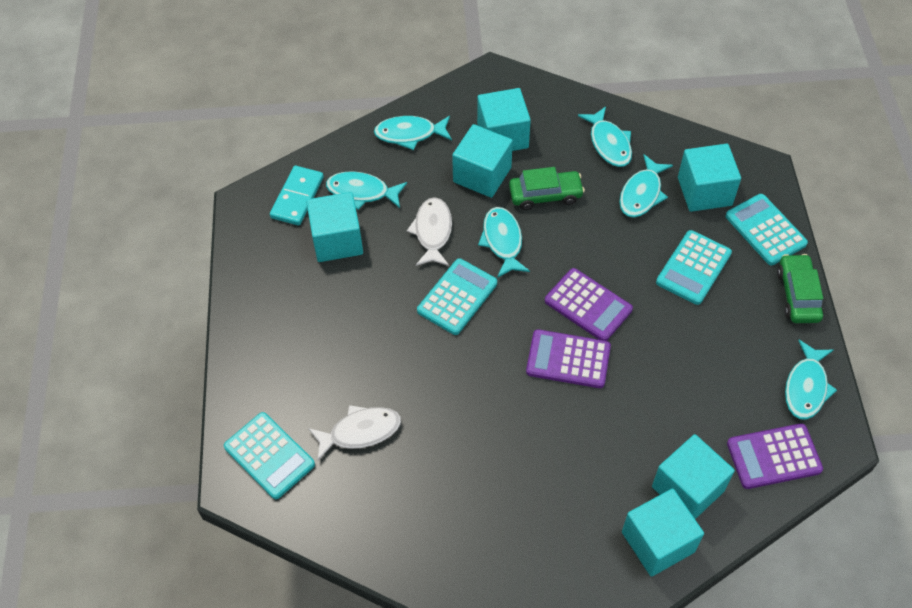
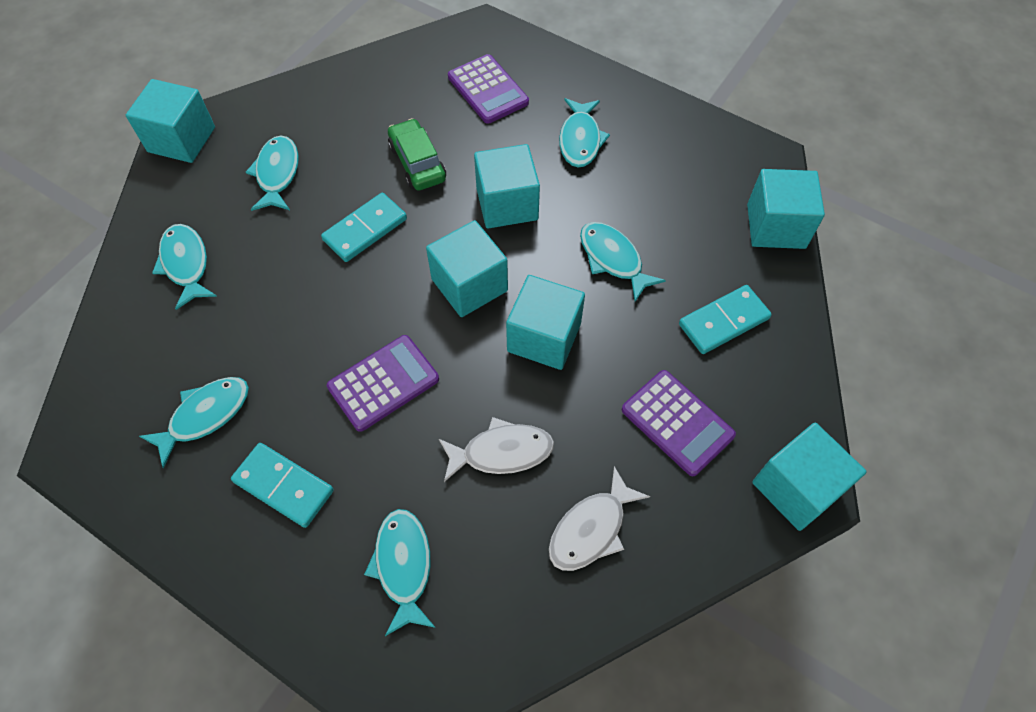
green car: [509,167,585,210] [777,254,824,323] = 2 -> [388,118,446,191] = 1
turquoise calculator: [224,412,315,499] [417,258,497,335] [656,230,732,305] [726,194,808,265] = 4 -> none = 0
turquoise domino: [270,166,324,225] = 1 -> [231,443,334,528] [321,193,407,262] [679,285,772,354] = 3

